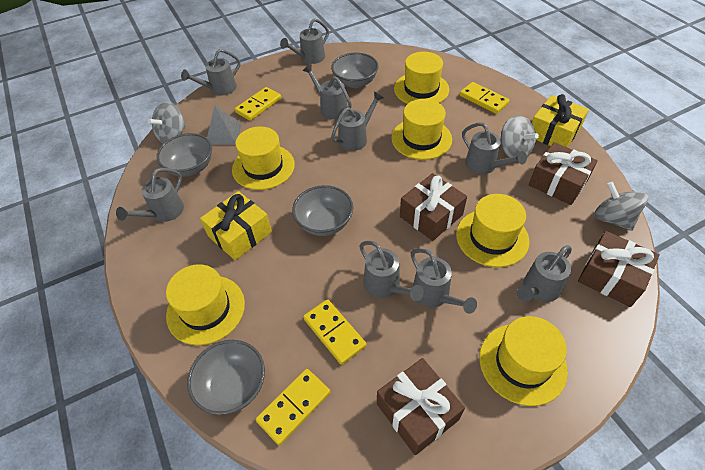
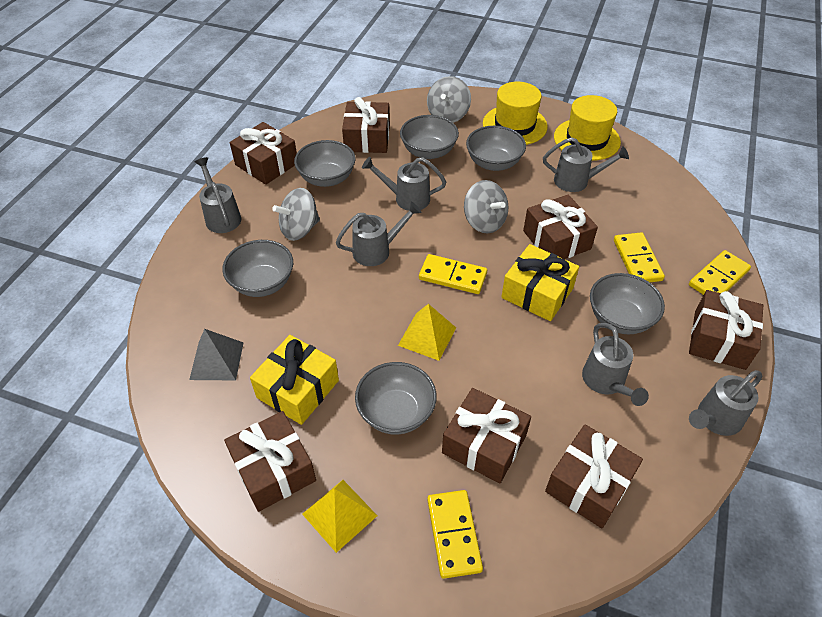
brown gift: [377,358,465,455] [400,173,467,241] [529,142,598,205] [578,231,660,307] = 4 -> [224,411,316,512] [230,122,297,185] [342,97,390,153] [442,388,531,484] [523,195,598,259] [545,424,643,528] [689,290,763,370] = 7
grey bowl: [157,133,212,177] [187,340,265,415] [292,185,353,236] [331,52,379,88] = 4 -> [222,240,293,297] [294,140,356,187] [355,362,437,435] [400,115,459,159] [466,126,526,171] [590,273,665,335] = 6
grey watering can: [116,168,184,222] [181,49,240,96] [280,18,329,64] [303,64,352,119] [331,92,384,151] [359,241,424,301] [411,248,477,314] [462,122,527,174] [516,245,572,302] = 9 -> [195,157,241,233] [336,202,421,266] [362,157,446,211] [543,137,629,192] [582,323,649,406] [689,370,762,436] = 6
yellow hat: [166,264,245,345] [232,126,295,190] [392,99,452,160] [394,52,449,104] [456,194,530,267] [479,316,568,406] = 6 -> [483,82,548,145] [554,95,621,161] = 2
yellow pyramid: none = 0 -> [302,480,377,553] [398,304,456,361] = 2

